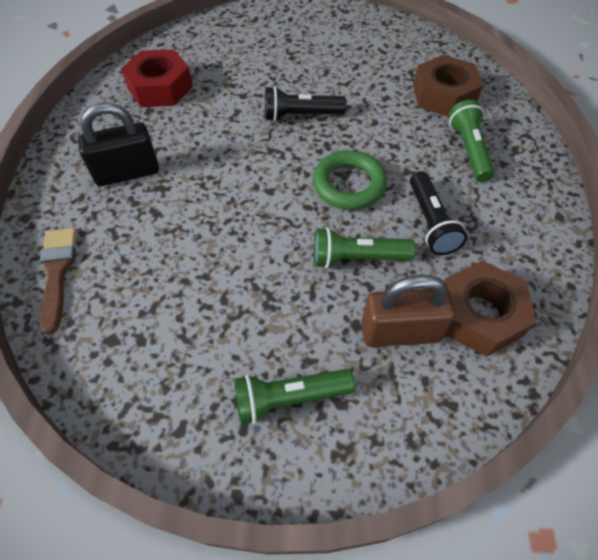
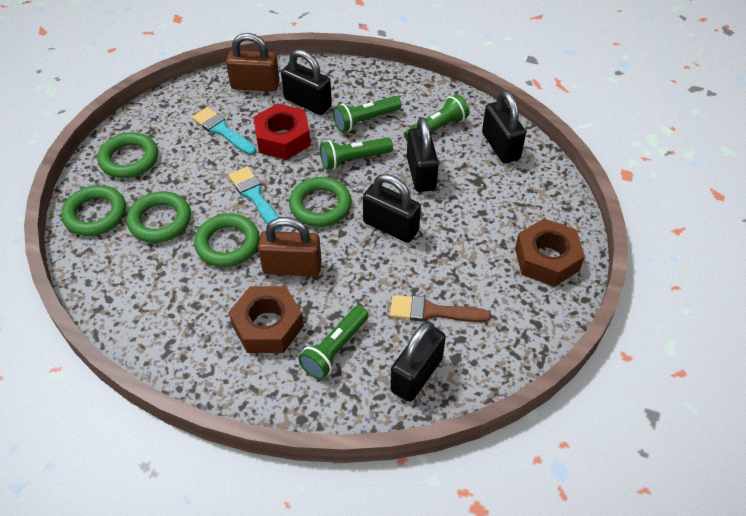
black flashlight: [265,86,346,121] [410,171,467,255] = 2 -> none = 0
black padlock: [78,103,159,186] = 1 -> [281,49,332,115] [363,174,421,243] [390,321,446,402] [407,117,439,192] [482,91,526,164] = 5
brown padlock: [361,275,456,347] = 1 -> [226,33,280,92] [258,217,321,276] = 2
green flashlight: [234,369,355,425] [314,227,416,268] [449,100,495,182] = 3 -> [298,306,369,379] [320,138,393,170] [333,96,401,132] [404,94,470,141] = 4
green ring: [313,150,387,210] = 1 -> [61,185,126,236] [97,132,158,178] [126,191,191,243] [194,213,260,267] [289,177,352,227] = 5
turquoise brush: none = 0 -> [192,107,256,155] [229,167,282,231] = 2

